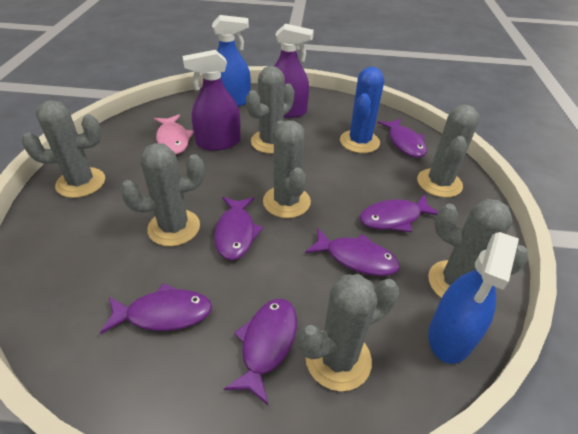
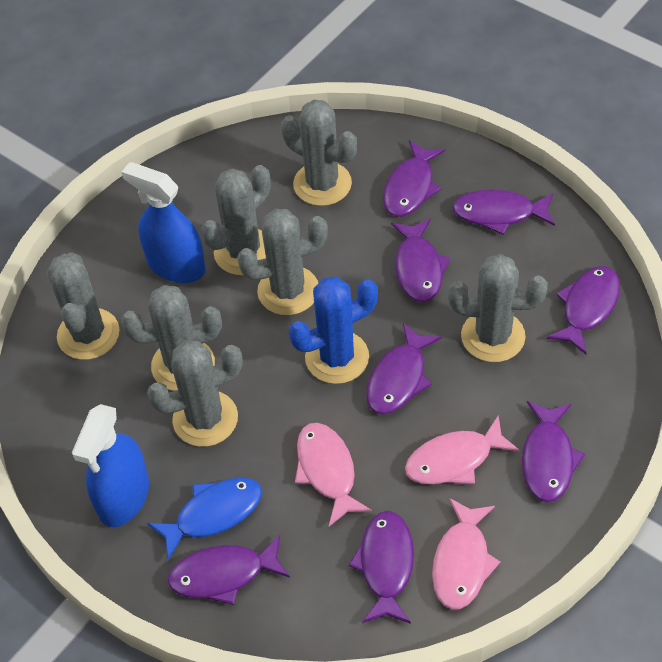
blue fish: none = 0 -> [147,478,262,560] = 1
pink fish: [154,114,194,154] = 1 -> [295,423,372,526] [405,415,520,484] [432,498,500,610] = 3
purple fish: [100,283,212,334] [214,197,263,260] [224,299,297,405] [305,228,400,276] [360,194,438,232] [378,118,427,158] = 6 -> [167,535,290,605] [348,511,414,624] [366,323,442,414] [383,140,445,217] [391,219,451,302] [452,189,555,235] [522,401,585,502] [547,266,620,354] = 8
purple spray bottle: [182,50,240,151] [274,24,314,118] = 2 -> none = 0

